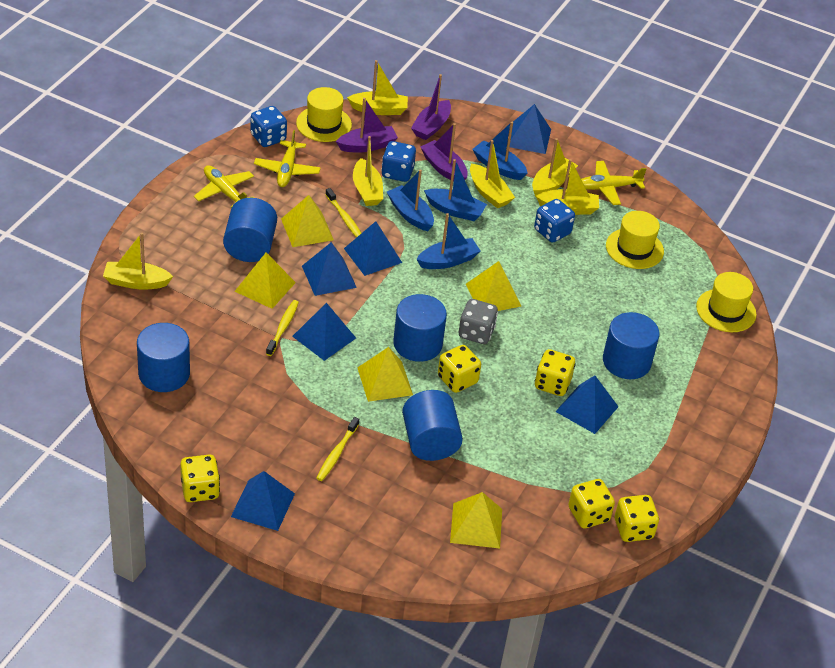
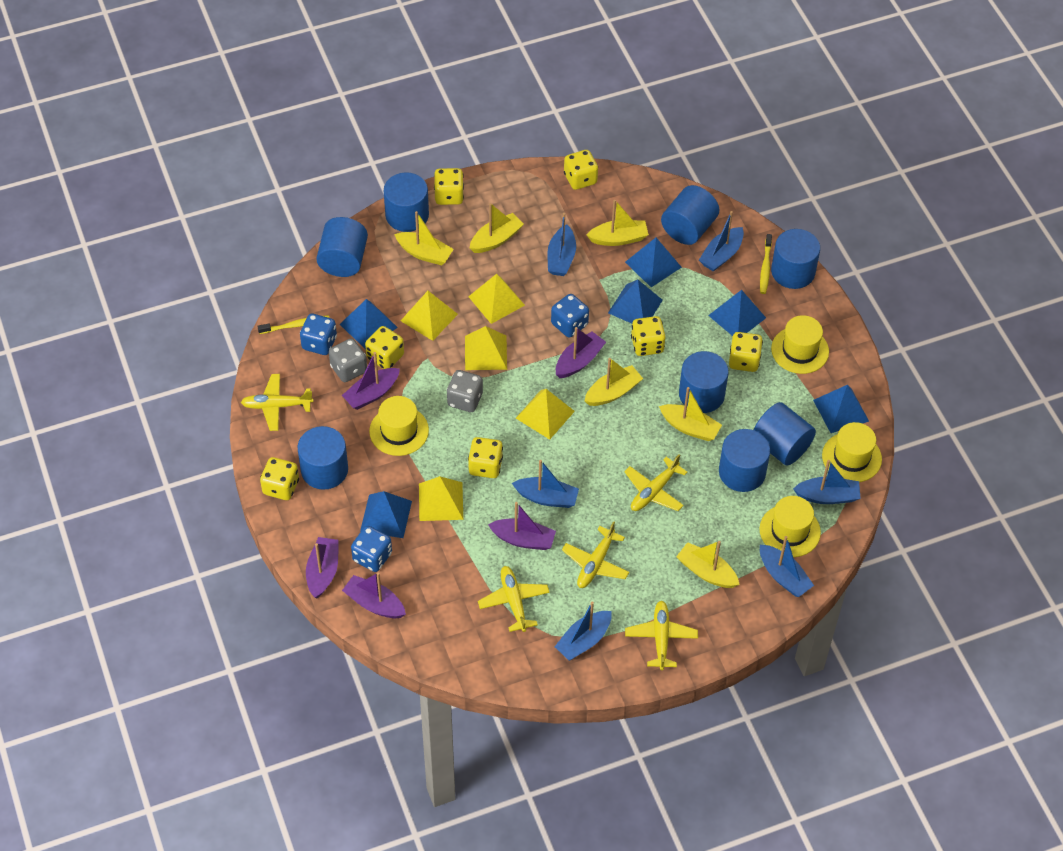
blue boat: [387,170,434,231] [416,213,480,269] [424,159,487,221] [472,122,527,180] = 4 -> [512,460,579,508] [548,213,576,276] [554,601,612,661] [699,211,744,272] [760,536,814,597] [793,460,861,504] = 6
blue cylinder: [137,323,190,392] [223,198,277,262] [393,294,447,362] [402,390,463,461] [603,312,659,379] = 5 -> [298,426,348,490] [316,217,368,277] [384,172,429,232] [661,185,719,245] [679,351,729,413] [719,429,770,492] [753,402,816,466] [771,229,820,289] = 8
grey dice: [459,299,498,344] = 1 -> [329,338,367,382] [447,370,483,412] = 2
purple boat: [336,98,398,153] [411,74,451,140] [420,123,468,182] = 3 -> [306,537,339,598] [342,352,400,410] [342,572,406,618] [488,502,556,550] [556,327,606,378] = 5
yellow dice: [180,454,220,502] [438,345,481,393] [535,349,576,396] [568,479,615,528] [615,495,659,542] = 5 -> [260,457,299,500] [365,326,404,369] [434,168,464,205] [468,437,503,478] [564,150,598,190] [631,316,666,356] [729,332,763,372] = 7
yellow hat: [296,87,352,142] [606,211,664,269] [696,272,757,332] = 3 -> [369,396,429,456] [760,496,821,557] [771,315,829,374] [822,422,882,482] = 4
yellow plane: [194,165,254,208] [254,130,321,187] [581,161,646,205] = 3 -> [241,374,313,431] [478,566,550,632] [562,521,629,588] [624,454,688,511] [625,601,698,670] = 5
yellow toothbrush: [266,300,299,356] [316,417,359,481] [325,188,361,238] = 3 -> [257,315,329,334] [760,234,772,294] = 2

